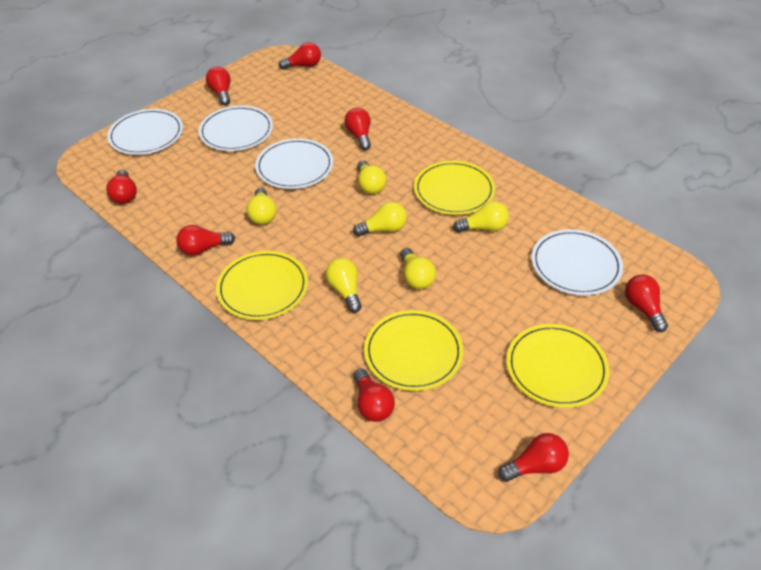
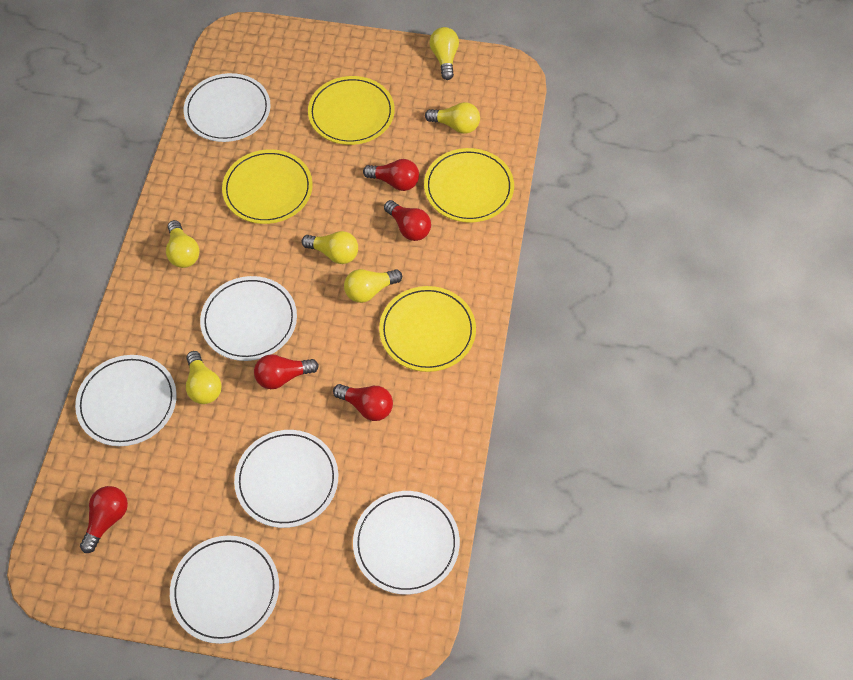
red light bulb: [106,170,137,204] [176,225,235,256] [206,67,231,105] [279,42,321,70] [344,108,371,150] [353,368,395,422] [498,433,569,482] [625,275,668,332] = 8 -> [80,486,128,553] [254,354,319,389] [333,384,393,421] [363,159,419,191] [384,200,431,241] = 5
white plate: [107,109,183,155] [199,106,273,151] [255,138,333,189] [532,229,623,295] = 4 -> [75,355,177,446] [170,535,279,644] [184,73,271,142] [200,276,297,361] [234,430,338,528] [353,491,460,595] = 6

